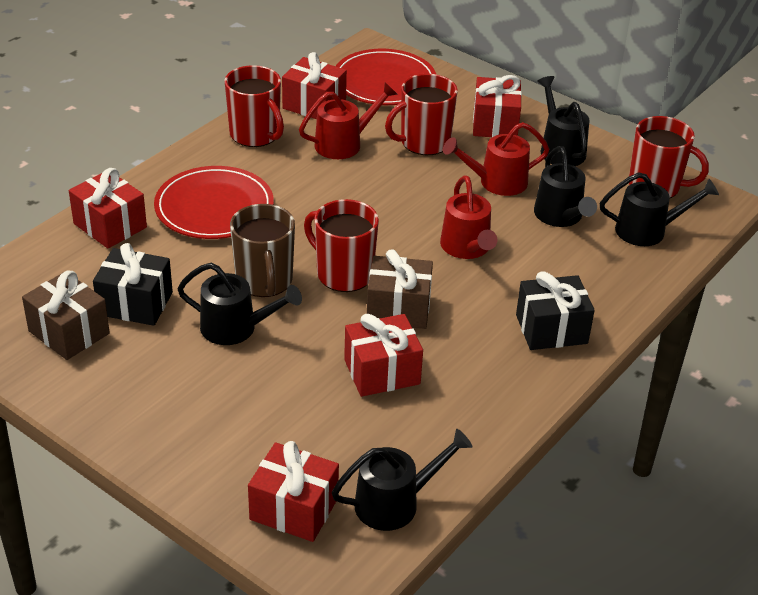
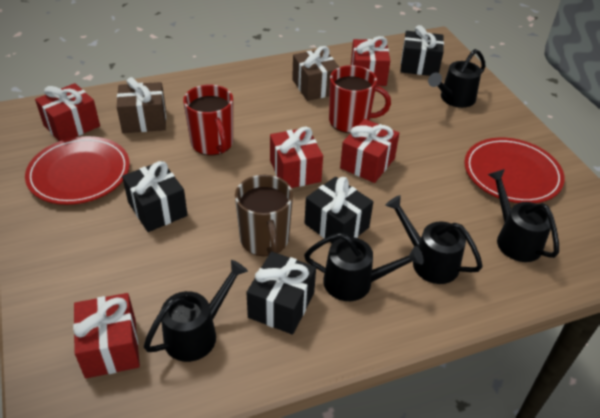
black gift: [93,243,173,326] [516,271,595,350] = 2 -> [122,161,188,232] [246,251,316,335] [305,177,373,243] [400,25,444,76] = 4
red mug: [224,65,284,147] [304,199,379,292] [385,74,458,155] [629,116,709,198] = 4 -> [183,84,233,156] [329,65,391,133] = 2
red watering can: [299,82,397,159] [440,175,497,259] [443,122,550,196] = 3 -> none = 0

